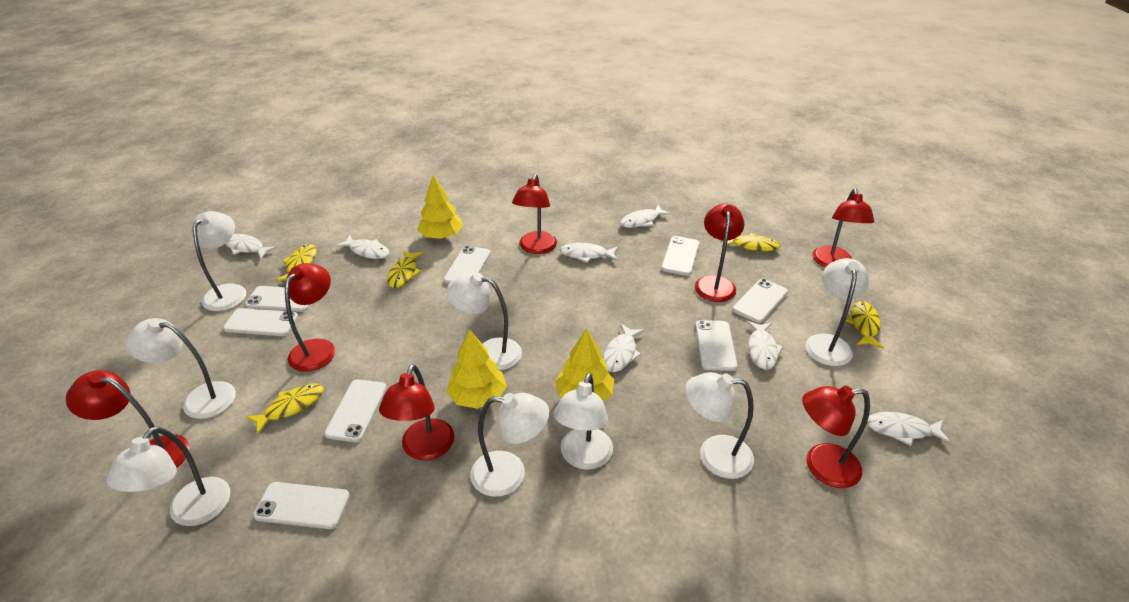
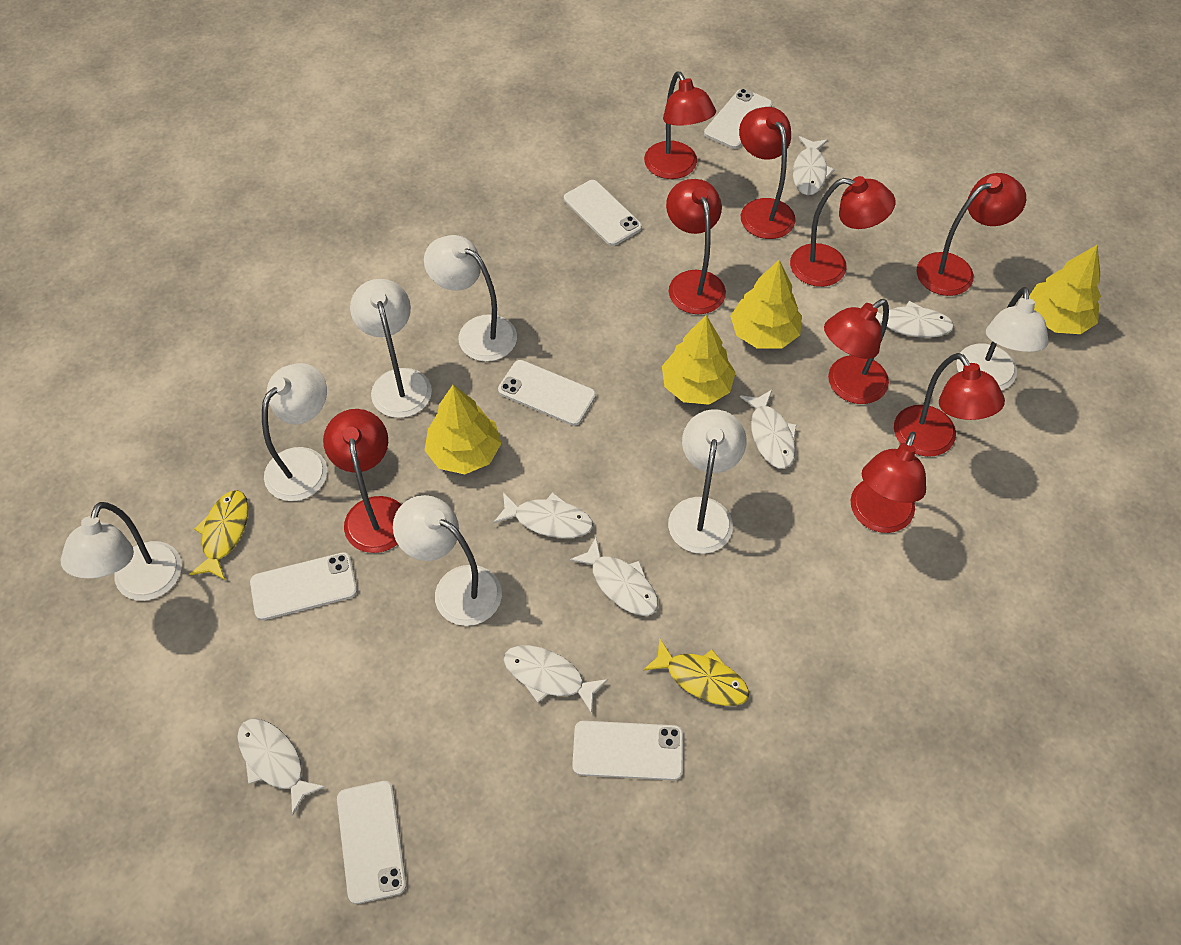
red lamp: [66,370,189,468] [285,263,335,372] [379,364,454,460] [512,174,557,254] [695,203,745,302] [802,386,870,488] [812,188,874,268] = 7 -> [323,409,402,553] [644,72,716,179] [666,179,726,314] [739,107,796,239] [790,176,896,287] [824,299,889,404] [850,432,926,533] [894,353,1005,457] [917,173,1026,296] = 9
white lamp: [107,426,230,526] [126,318,236,419] [193,211,246,311] [447,273,522,370] [470,393,549,497] [553,373,613,470] [685,372,754,479] [806,258,869,366] = 8 -> [61,502,182,601] [262,363,327,501] [350,279,432,418] [393,495,502,626] [424,235,517,362] [668,409,747,554] [956,287,1049,391] = 7
white phone: [223,308,298,336] [245,286,311,312] [253,482,350,529] [324,379,387,442] [444,246,491,284] [661,236,699,276] [695,320,738,371] [733,279,788,323] = 8 -> [250,552,357,620] [337,781,407,904] [498,360,596,426] [564,180,642,246] [572,721,683,780] [704,89,772,149] = 6
yellow fish: [246,383,324,434] [276,244,317,281] [387,250,424,288] [722,233,781,251] [845,301,884,348] = 5 -> [189,490,249,580] [643,637,749,706] = 2
yellow tree: [417,175,464,239] [446,330,507,409] [555,328,614,401] = 3 -> [425,385,502,474] [662,315,736,405] [730,260,802,349] [1029,245,1101,334] = 4

